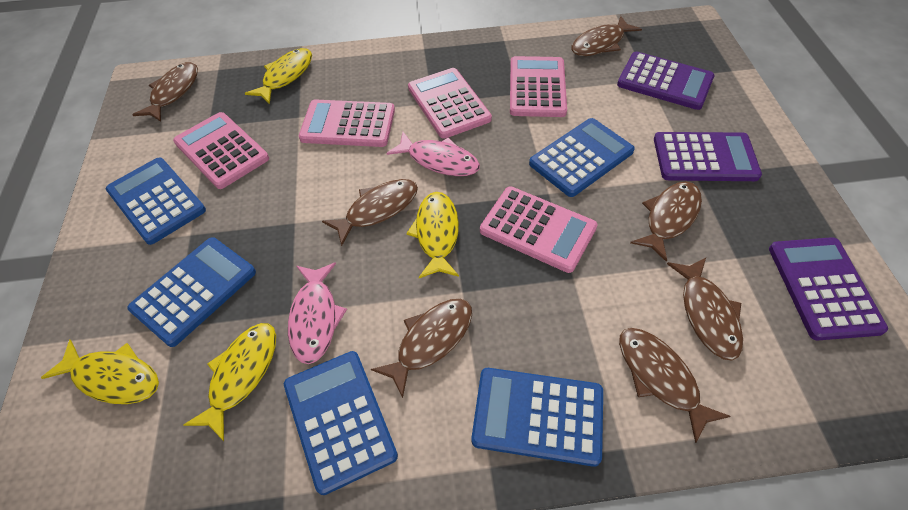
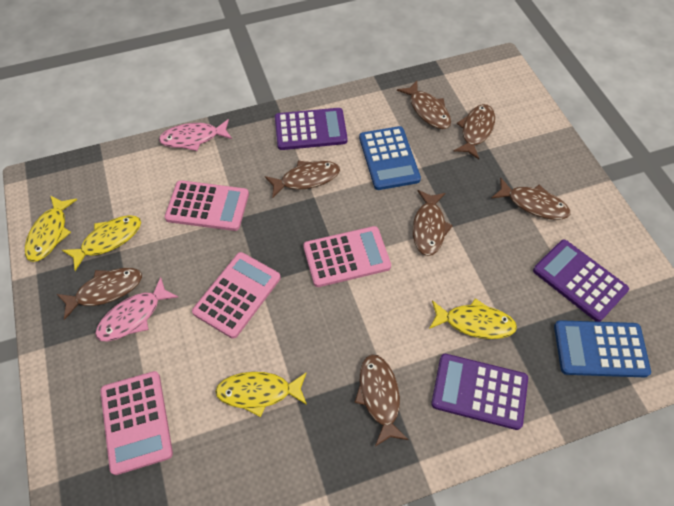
blue calculator: [106,158,206,245] [128,237,256,347] [284,351,398,495] [471,368,603,467] [529,118,635,197] = 5 -> [359,126,421,190] [554,320,651,377] = 2
pink calculator: [173,112,269,189] [299,99,395,147] [408,68,492,139] [480,186,598,273] [510,56,567,117] = 5 -> [100,371,173,475] [165,180,249,231] [192,252,281,339] [303,226,391,287] = 4

